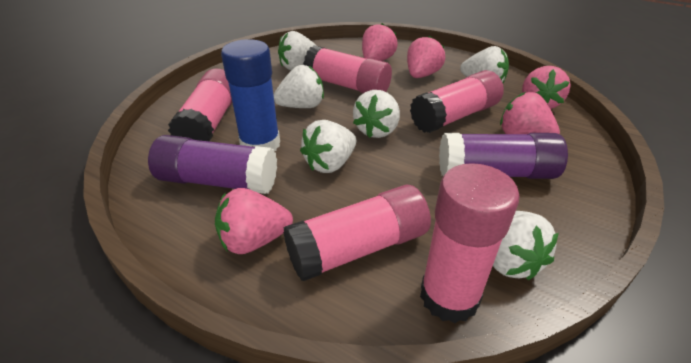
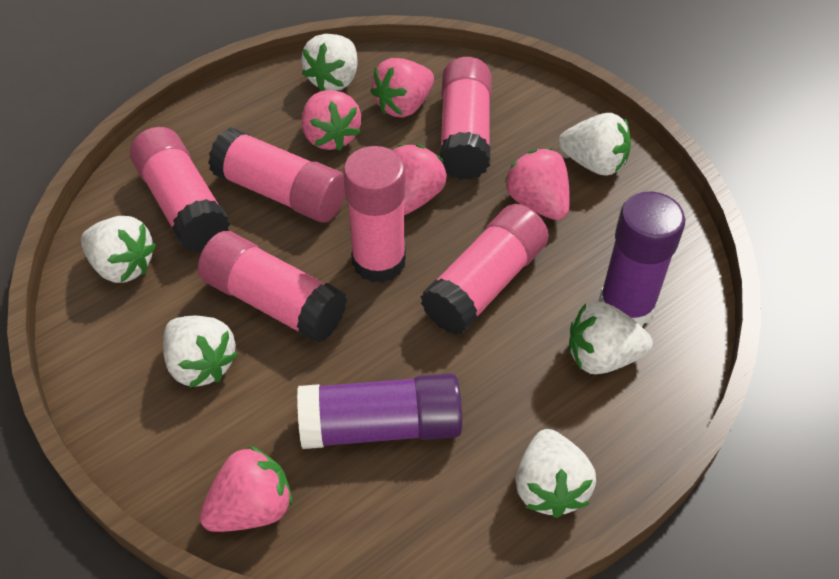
blue glue stick: [221,39,280,151] = 1 -> none = 0
pink glue stick: [168,69,232,142] [283,185,431,281] [303,45,392,93] [410,70,504,133] [420,163,520,323] = 5 -> [130,127,230,252] [198,231,347,343] [208,127,345,222] [343,146,406,283] [420,204,549,335] [439,57,491,180] = 6

